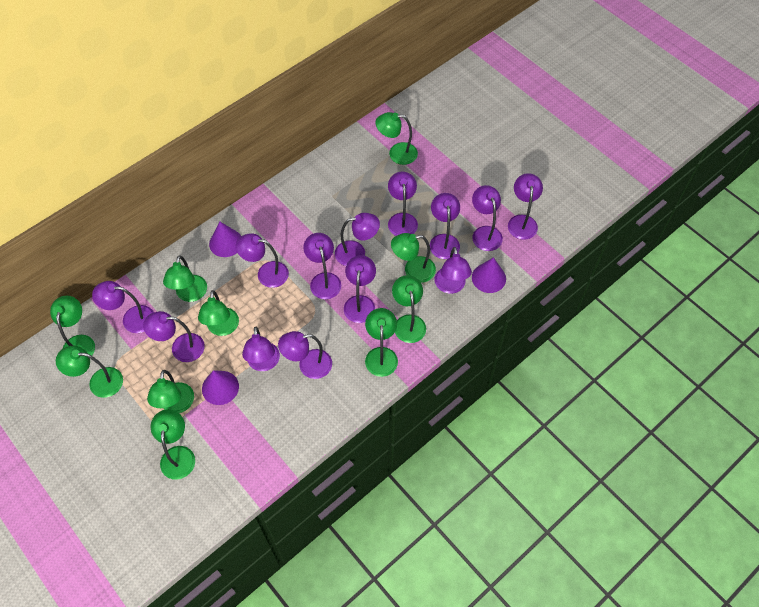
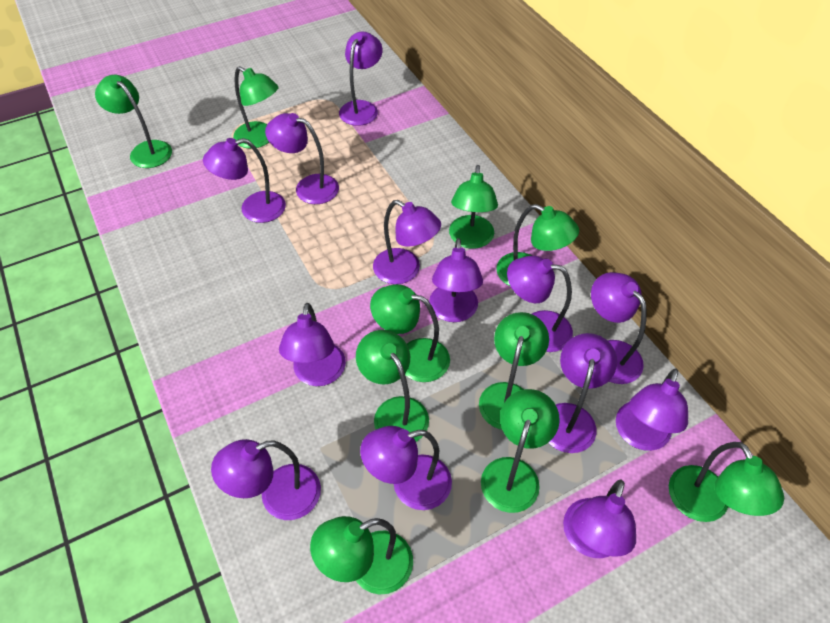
purple cone: [202,370,239,405] [209,222,241,257] [472,257,506,293] = 3 -> none = 0

